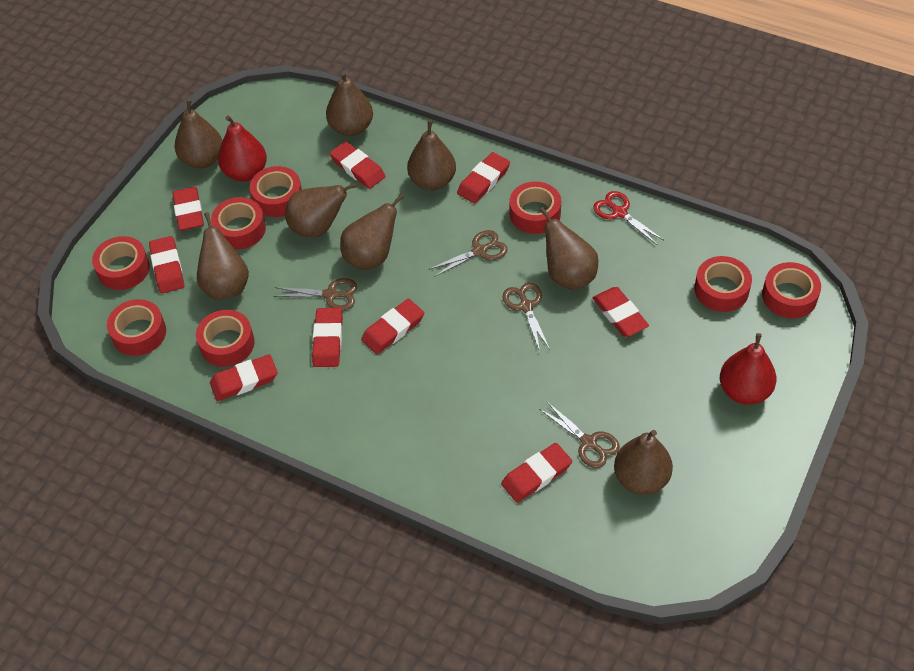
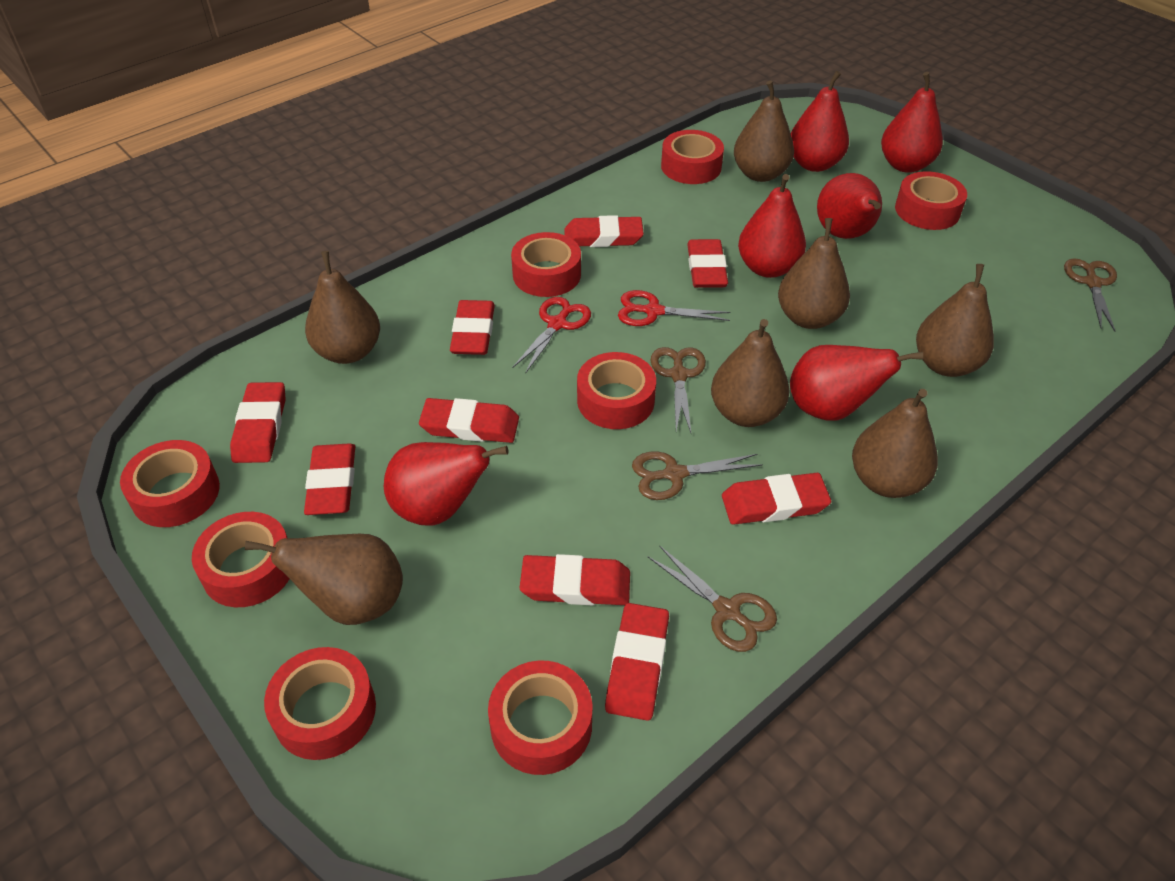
brown pear: [175,99,222,169] [197,212,249,300] [285,183,357,237] [326,71,373,136] [340,193,404,270] [407,120,456,190] [539,207,599,290] [614,430,673,495] = 8 -> [245,534,403,625] [305,251,380,364] [711,319,790,427] [734,80,794,182] [778,218,850,329] [852,389,938,498] [916,264,994,377] = 7
red pear: [218,115,267,182] [720,333,777,405] = 2 -> [384,442,508,525] [738,174,806,278] [790,345,923,421] [791,71,849,172] [817,173,882,239] [881,72,943,173] = 6
red scissors: [593,191,664,245] = 1 -> [512,297,591,374] [618,290,730,326] = 2

